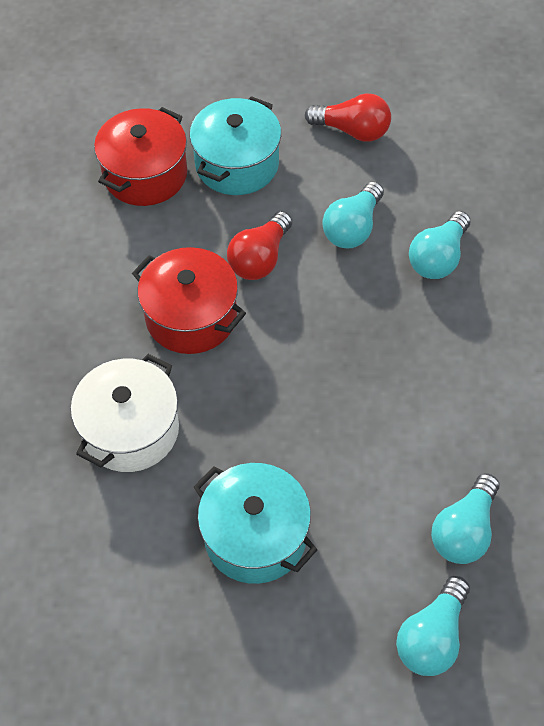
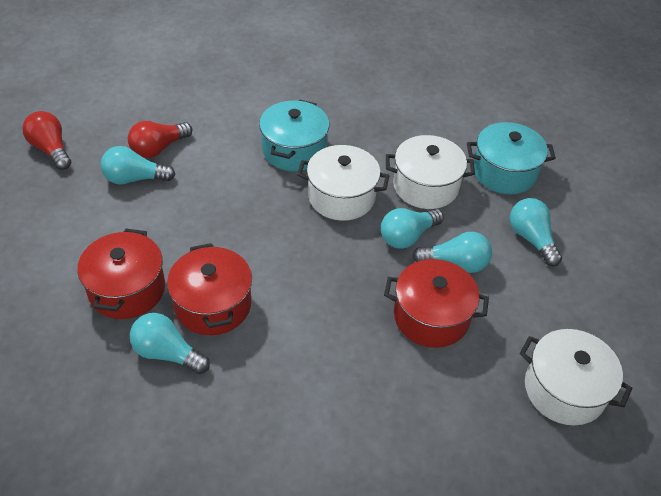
red pot: [94,107,187,206] [132,247,246,354] = 2 -> [77,229,165,319] [167,243,252,335] [384,259,489,348] = 3
turquoise light bulb: [322,181,384,248] [396,576,470,676] [409,211,471,279] [431,473,499,564] = 4 -> [101,146,176,185] [130,313,210,374] [381,208,444,249] [412,232,492,273] [510,198,562,267] = 5
white pot: [71,354,179,472] = 1 -> [297,145,389,221] [386,135,475,209] [520,329,632,425] = 3

